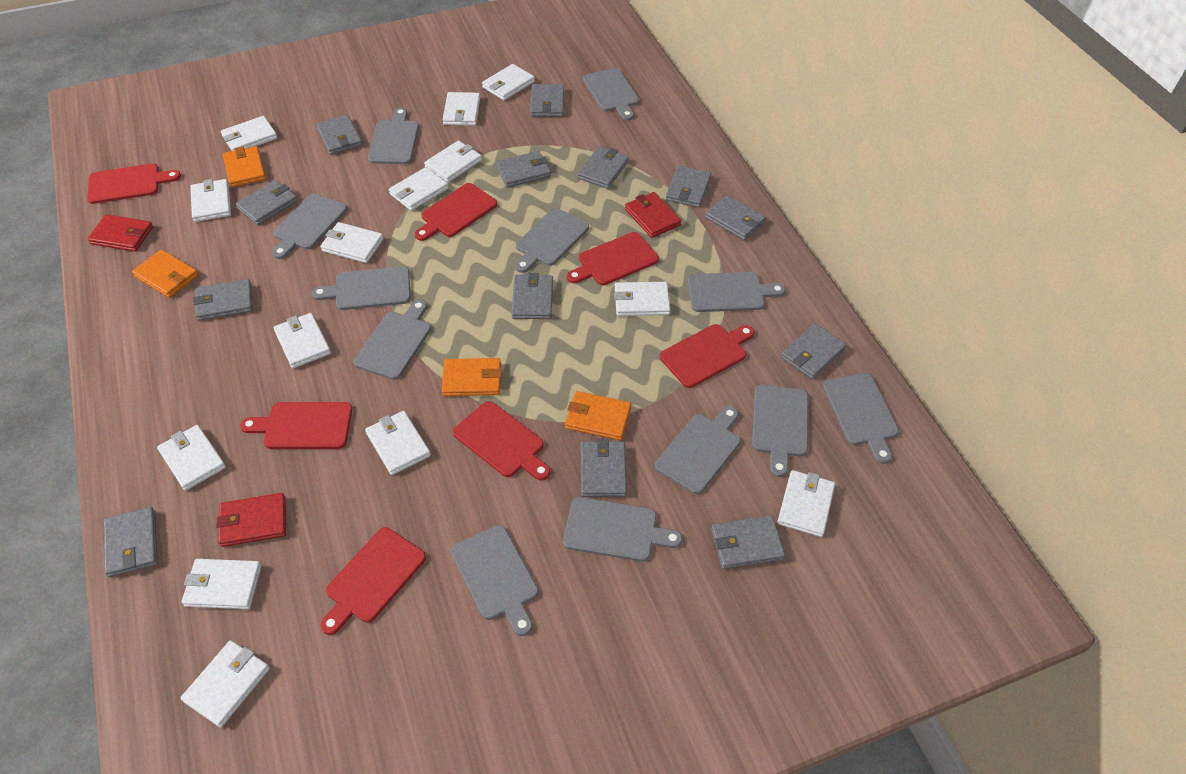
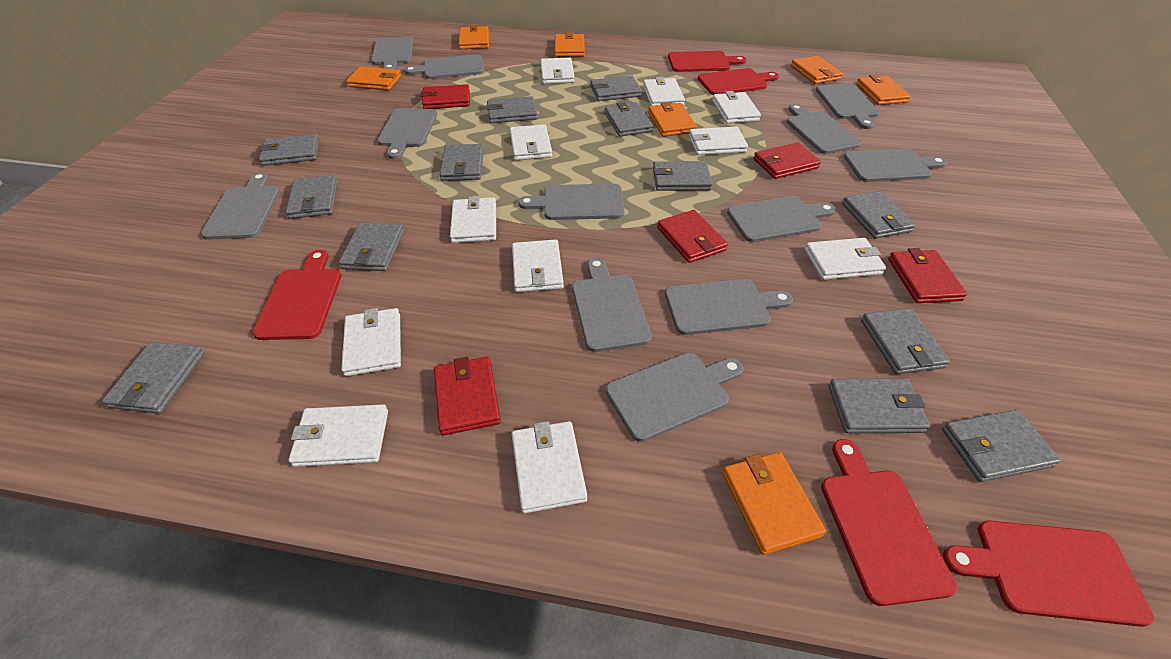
orange wallet: [132,250,198,298] [223,146,266,187] [442,358,502,396] [565,391,631,440] = 4 -> [346,66,401,90] [459,25,489,49] [554,32,585,57] [648,102,697,137] [722,452,826,555] [791,56,843,84] [856,74,911,105] = 7
red cutting board: [87,164,181,204] [240,402,352,449] [320,527,426,635] [415,183,497,241] [453,401,551,480] [567,232,659,285] [660,324,755,388] = 7 -> [252,250,341,340] [668,51,746,72] [698,68,779,95] [821,439,957,606] [943,521,1154,627] = 5
red wallet: [87,214,153,252] [216,493,286,547] [625,192,681,238] = 3 -> [421,84,470,109] [434,357,501,435] [657,210,728,263] [753,142,821,179] [888,248,967,303] = 5
white wallet: [157,425,226,491] [181,640,270,727] [182,559,262,609] [190,179,231,222] [221,116,277,151] [274,313,331,368] [320,222,384,263] [365,411,431,475] [389,167,449,211] [424,141,482,183] [442,92,480,126] [482,64,535,100] [614,282,670,316] [777,470,835,537] = 14 -> [288,404,388,467] [341,308,401,376] [450,196,496,243] [510,124,552,160] [512,239,564,292] [512,421,587,513] [541,58,575,84] [643,77,685,106] [689,127,748,155] [712,91,761,123] [805,238,886,280] = 11

